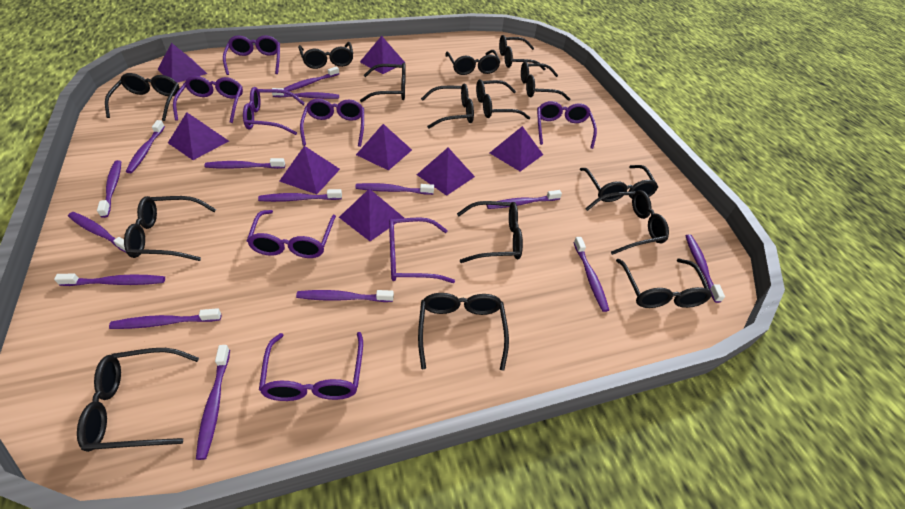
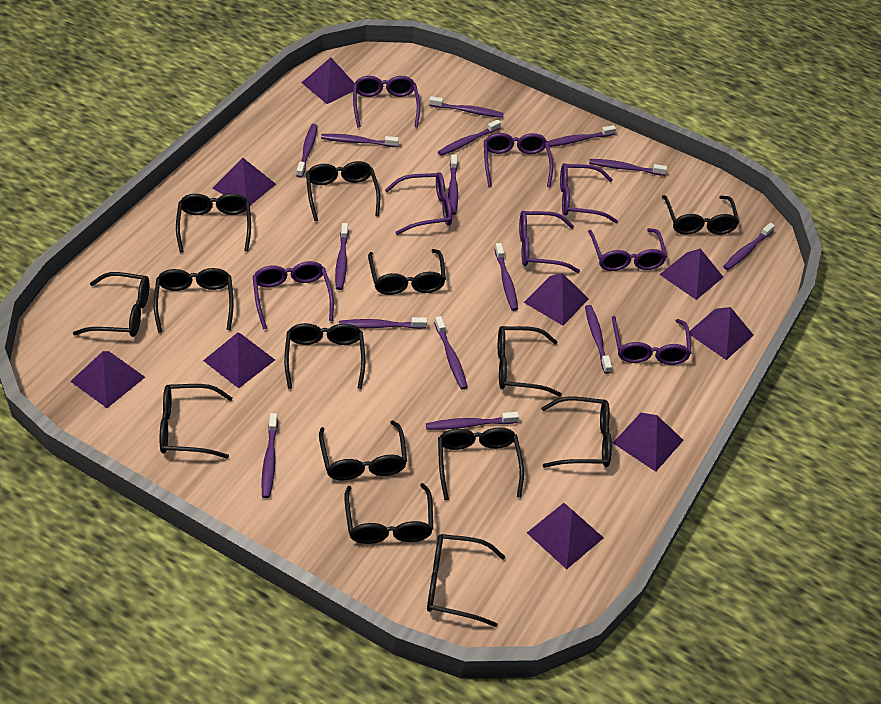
black glasses: [77,348,199,452] [105,73,180,121] [124,196,216,261] [298,42,353,69] [360,63,406,102] [418,293,509,371] [421,84,474,129] [445,50,500,75] [457,201,523,263] [476,79,530,119] [499,35,546,70] [521,61,570,101] [580,165,658,202] [585,190,669,255] [616,259,712,308] = 15 -> [73,272,149,337] [154,268,234,333] [160,384,232,459] [176,193,251,253] [284,323,366,389] [306,161,380,221] [319,420,407,480] [344,483,433,544] [368,249,446,295] [427,534,505,627] [438,427,524,500] [498,326,562,397] [541,396,612,468] [662,195,739,235] = 14
purple pyramid: [158,43,207,83] [168,112,229,160] [280,146,340,194] [339,189,404,241] [356,124,412,171] [360,36,405,74] [417,148,475,196] [490,126,543,171] = 8 -> [70,351,145,408] [203,332,275,388] [212,158,276,205] [301,57,354,104] [524,273,589,326] [527,503,604,569] [613,413,683,472] [659,249,723,300] [690,307,754,360] = 9

